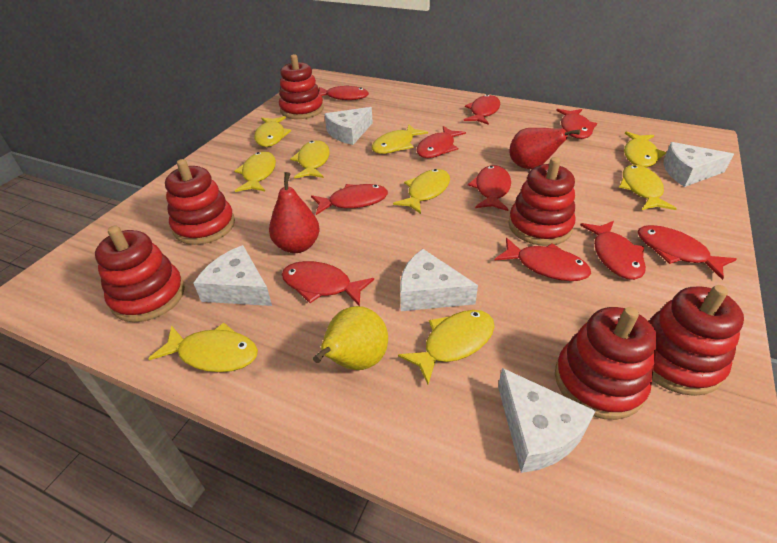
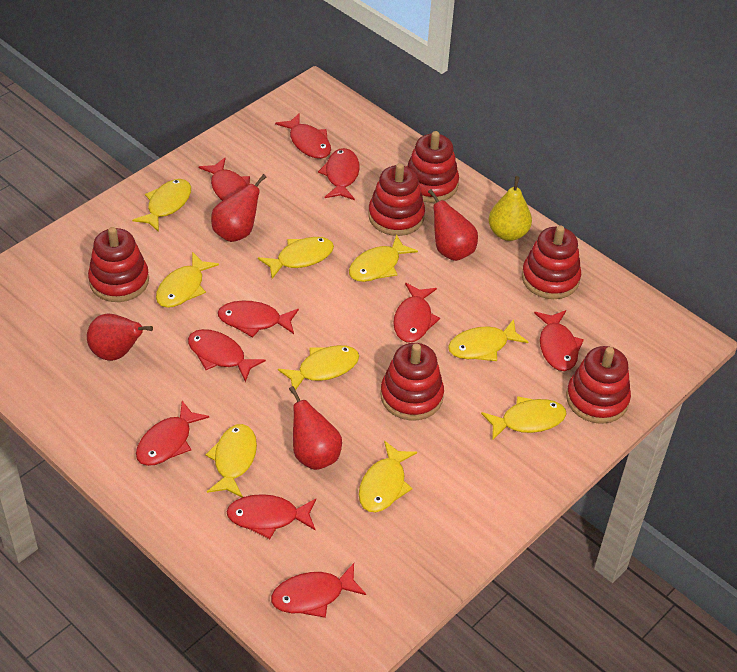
red pear: [269,172,320,253] [509,128,580,169] = 2 -> [87,313,153,361] [211,174,267,242] [289,386,342,470] [428,189,478,261] = 4
white cheese: [194,245,272,306] [325,107,373,145] [400,249,478,311] [498,368,595,473] [664,142,734,187] = 5 -> none = 0

